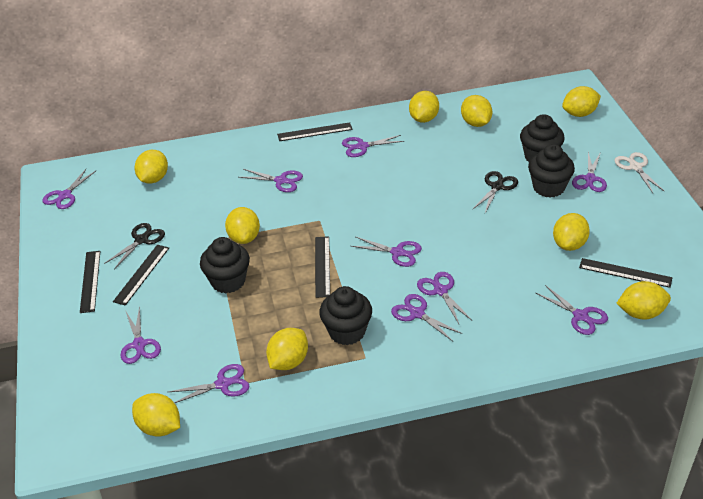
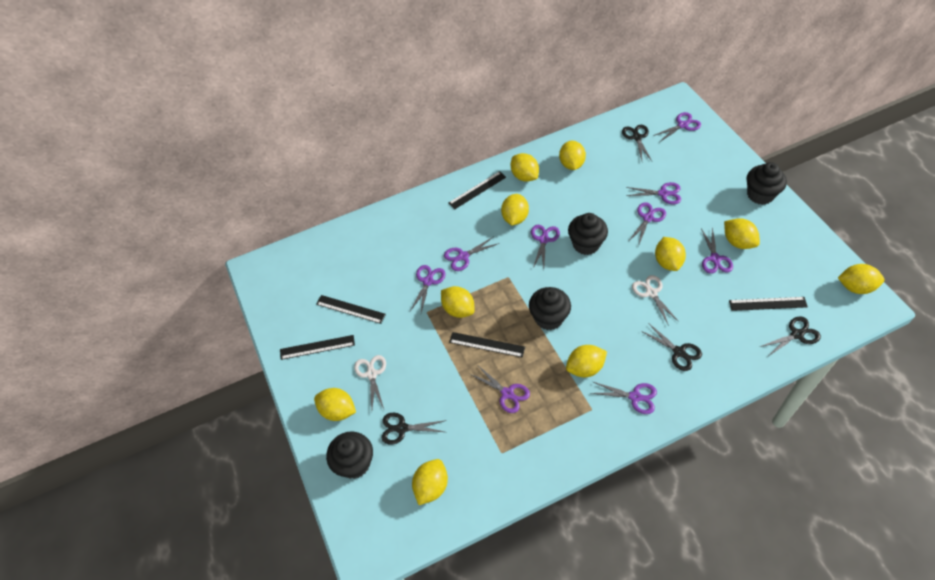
black scissors: [104,223,165,269] [473,171,518,213] = 2 -> [382,413,447,444] [622,125,652,161] [641,323,702,371] [760,316,821,357] = 4
purple scissors: [42,168,96,209] [121,306,161,364] [169,364,249,403] [239,169,303,192] [342,135,405,157] [351,237,422,267] [391,294,463,341] [417,272,472,324] [536,285,608,335] [572,152,607,192] = 10 -> [410,265,446,313] [444,236,500,271] [470,366,530,413] [531,225,560,268] [591,382,657,414] [626,182,681,204] [628,202,666,246] [653,112,701,142] [701,227,733,274] = 9
white scissors: [614,152,665,193] = 1 -> [354,355,386,409] [632,275,679,326] = 2
yellow lemon: [132,393,180,437] [135,150,168,184] [225,207,260,244] [266,328,308,370] [409,91,439,123] [461,95,492,127] [553,213,590,251] [562,86,601,117] [616,281,671,320] = 9 -> [314,388,356,421] [412,459,448,505] [441,286,475,318] [501,194,529,225] [511,153,539,182] [559,141,586,170] [566,345,607,377] [655,237,686,271] [724,218,760,249] [838,264,884,294] = 10

